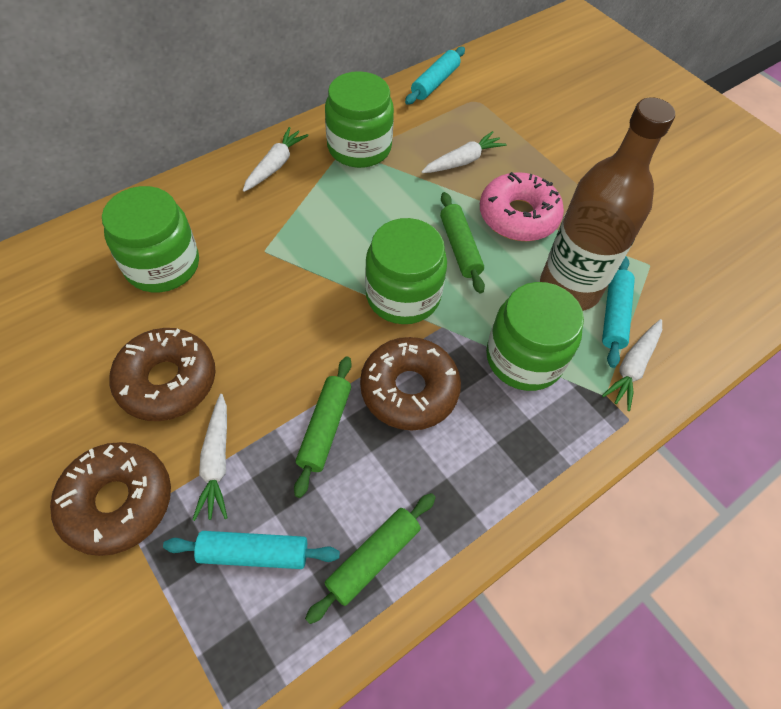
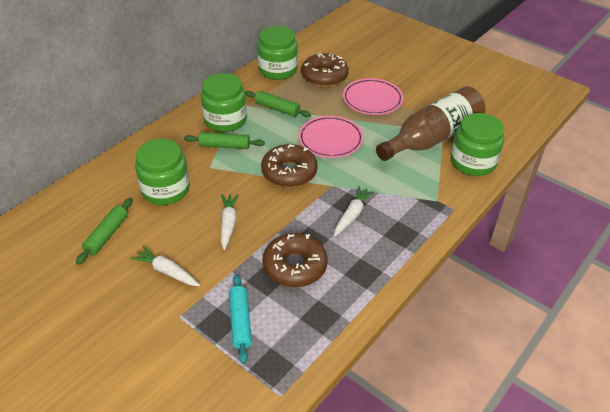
pink donut: [480,172,564,241] = 1 -> none = 0
pink plate: none = 0 -> [298,116,364,158] [343,78,404,115] = 2
turquoise rolling pin: [163,531,340,569] [405,47,465,105] [602,256,635,368] = 3 -> [229,274,252,364] = 1
white carrot: [192,394,227,521] [243,127,309,192] [421,131,507,173] [602,319,662,411] = 4 -> [131,246,200,286] [221,194,239,250] [334,186,375,236] = 3

